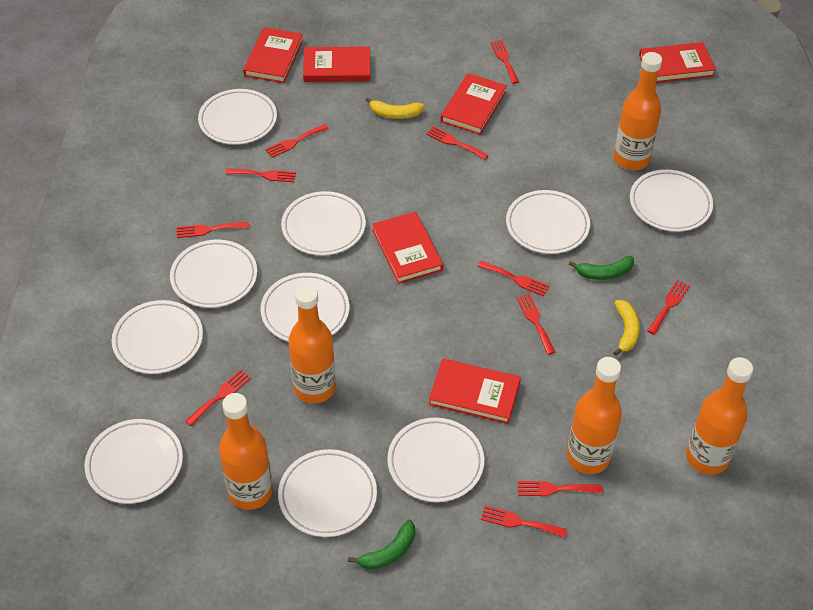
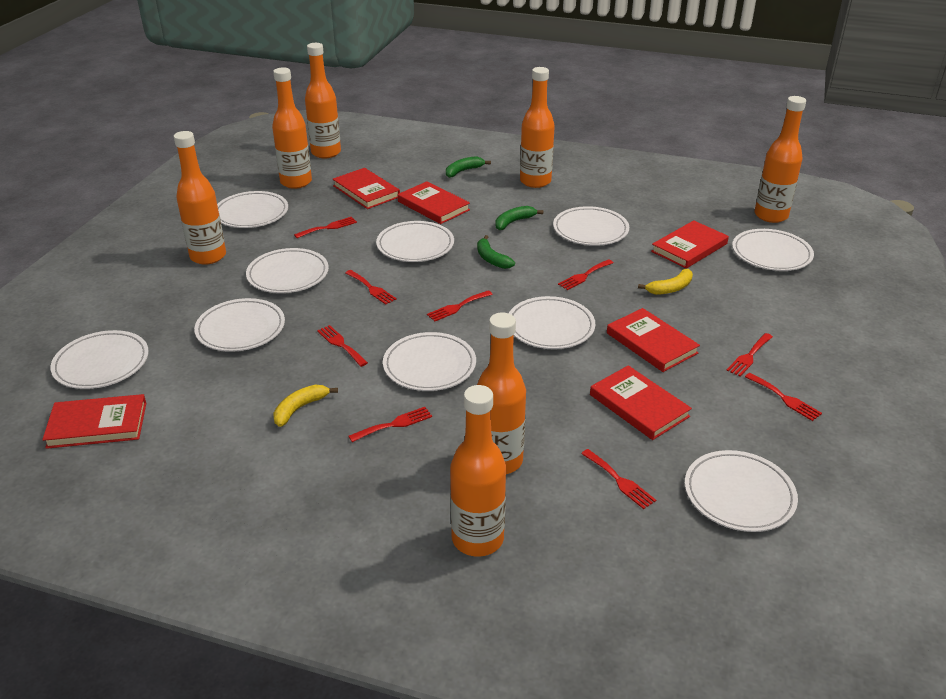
green banana: [348,520,415,570] [569,256,634,280] = 2 -> [446,156,491,178] [477,235,515,269] [495,206,543,230] = 3
orange bottle: [219,393,273,510] [288,285,336,404] [567,357,622,474] [614,52,662,170] [686,357,753,475] = 5 -> [174,131,226,265] [272,67,312,189] [305,43,341,158] [450,385,506,557] [477,313,526,474] [520,67,555,188] [754,96,806,223] = 7
red fork: [177,222,249,238] [185,370,251,426] [226,168,296,182] [265,124,329,158] [426,126,489,160] [478,261,549,296] [481,505,567,538] [491,40,519,84] [516,294,555,355] [518,481,602,496] [647,280,690,335] = 11 -> [294,217,357,238] [317,325,368,367] [345,270,397,305] [348,407,432,442] [427,290,493,321] [558,259,613,290] [581,449,656,509] [726,333,773,377] [745,373,822,421] = 9

